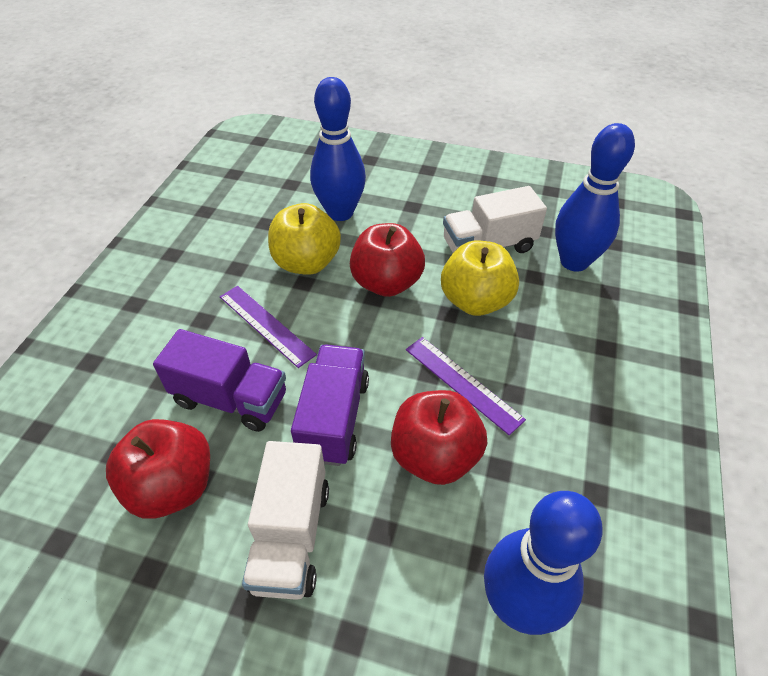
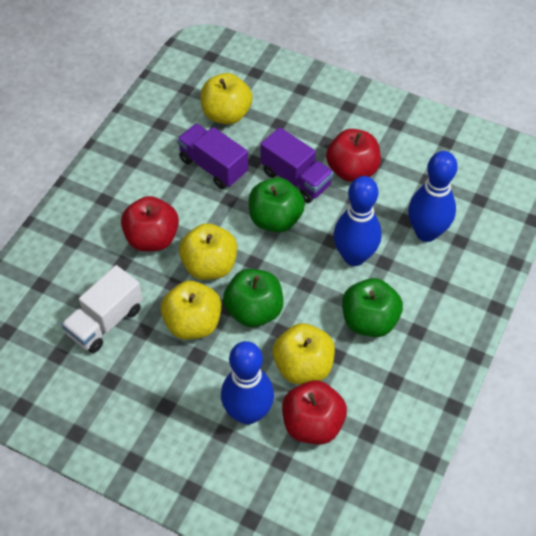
green apple: none = 0 -> [223,269,283,327] [249,178,305,233] [342,278,403,337] = 3
purple ruler: [220,286,317,368] [406,337,526,435] = 2 -> none = 0
white truck: [242,441,329,600] [443,186,547,253] = 2 -> [61,265,142,353] = 1
yellow apple: [268,203,341,275] [441,240,519,316] = 2 -> [161,281,221,340] [179,223,237,280] [200,73,253,124] [273,323,335,384] = 4

